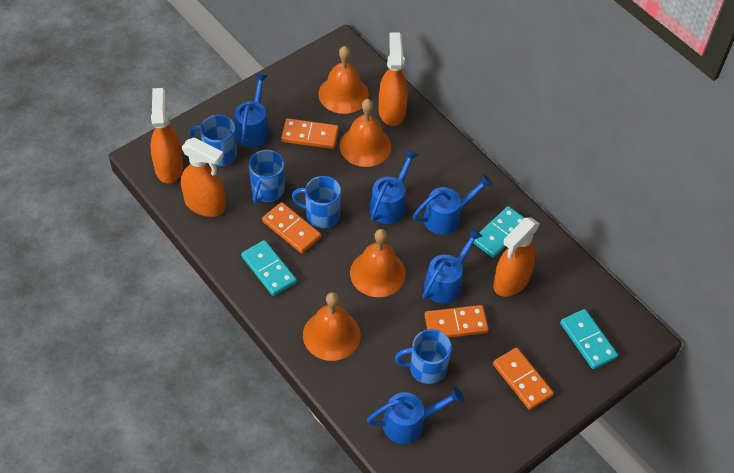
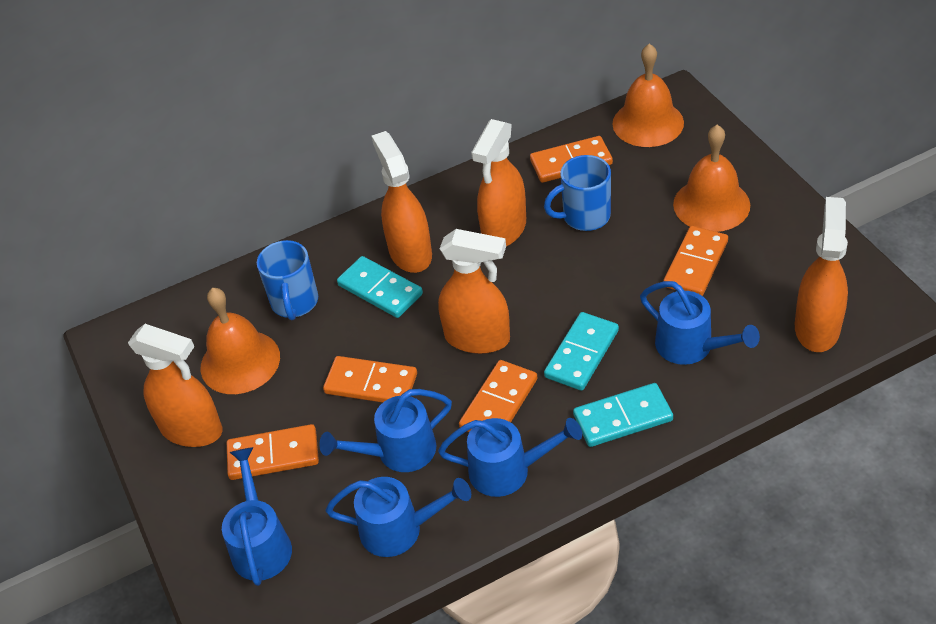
blue mug: [189,115,237,166] [249,150,285,204] [292,176,341,229] [395,329,452,384] = 4 -> [257,240,318,320] [544,155,611,231] = 2
orange bell: [303,292,361,361] [318,46,369,114] [339,99,391,167] [350,229,406,297] = 4 -> [201,288,280,394] [612,43,684,147] [673,125,750,232] = 3
orange domino: [262,202,321,253] [281,118,339,149] [424,305,489,338] [493,347,554,410] = 4 -> [227,424,319,480] [323,356,417,403] [459,360,537,432] [530,136,613,183] [663,226,728,296] = 5
orange spray bottle: [150,88,183,183] [181,137,226,217] [379,32,408,126] [493,217,540,297] = 4 -> [128,324,222,447] [372,131,432,273] [438,229,510,354] [471,119,526,247] [795,197,848,352] = 5

